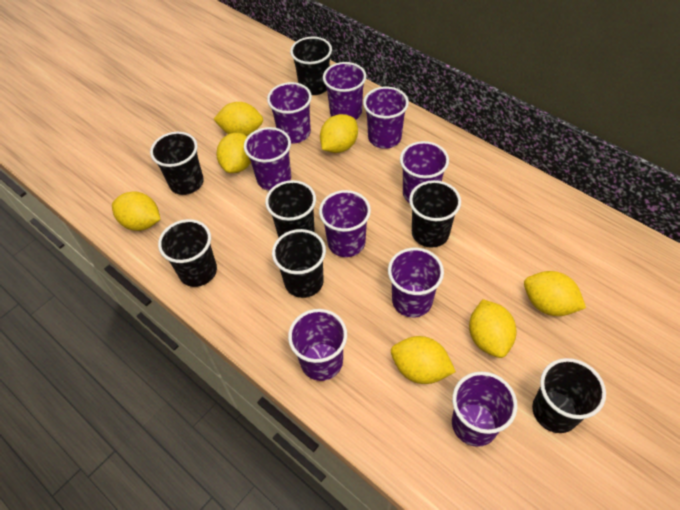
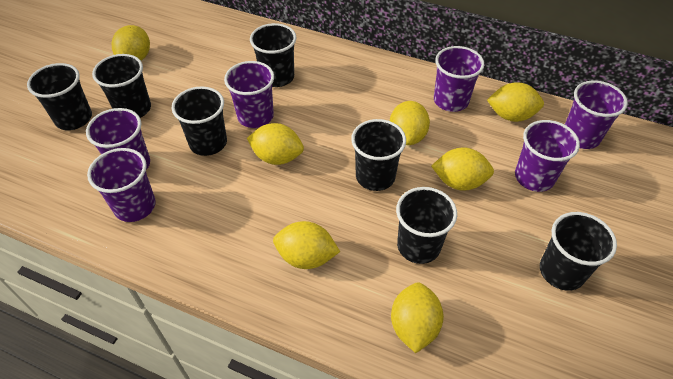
purple cup: [244,127,291,191] [267,82,312,144] [288,309,347,381] [319,190,371,257] [323,62,366,120] [363,87,409,149] [388,248,444,318] [400,141,449,203] [452,371,518,447] = 9 -> [86,108,150,170] [87,148,156,222] [224,61,274,128] [434,46,484,112] [515,120,580,192] [565,80,628,149] = 6

